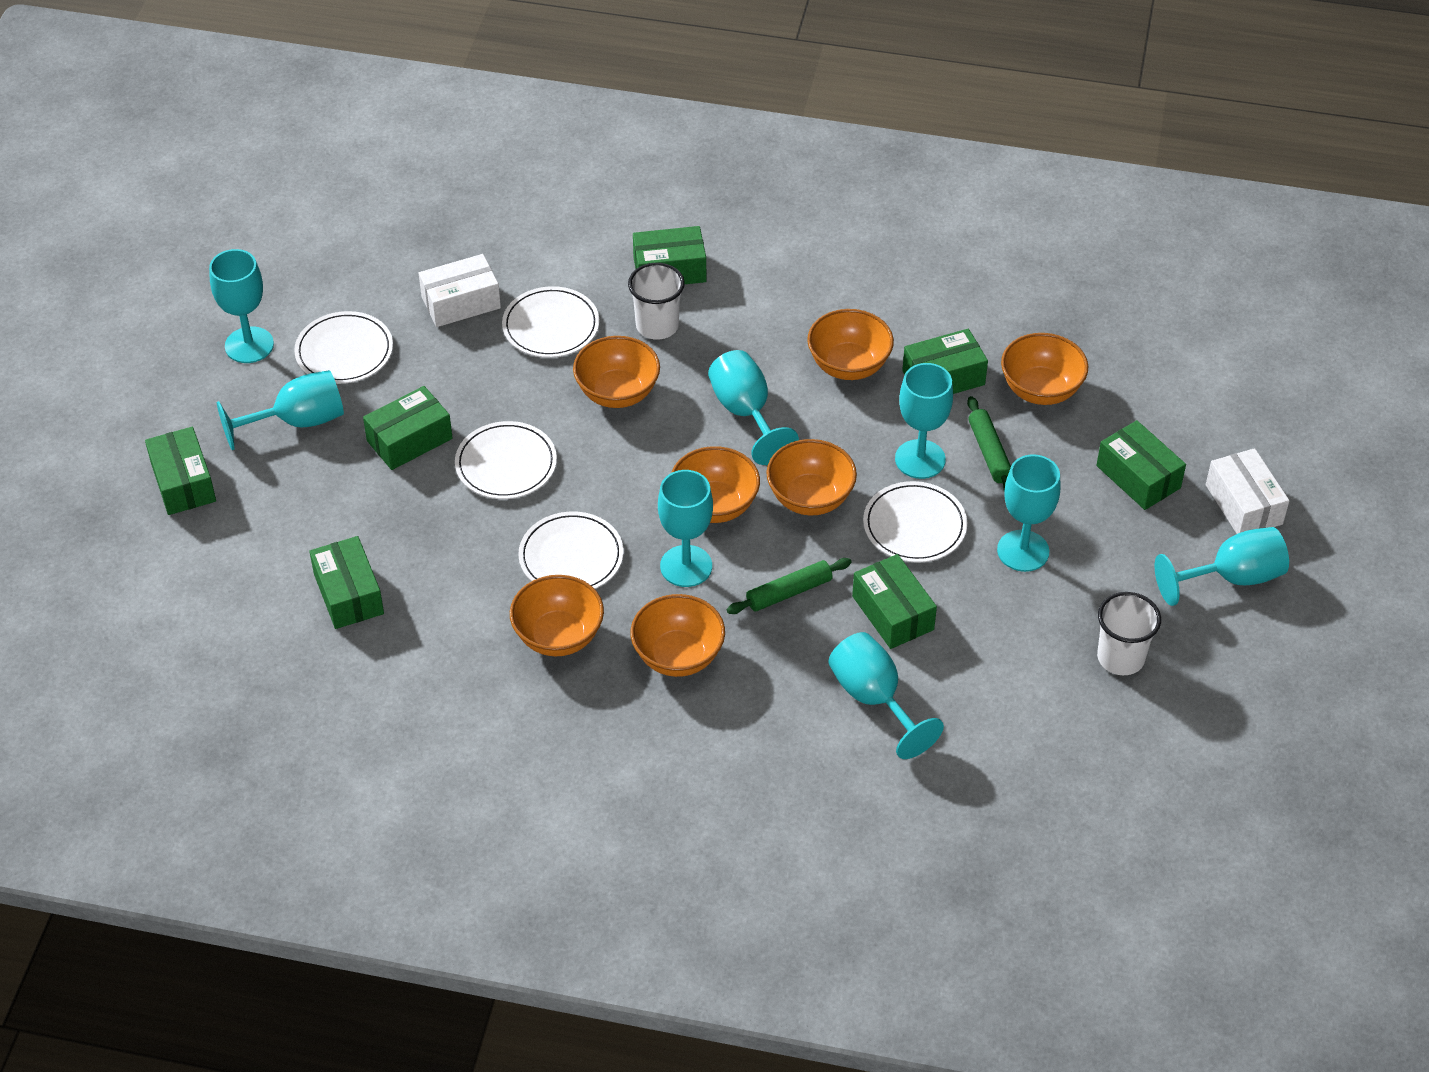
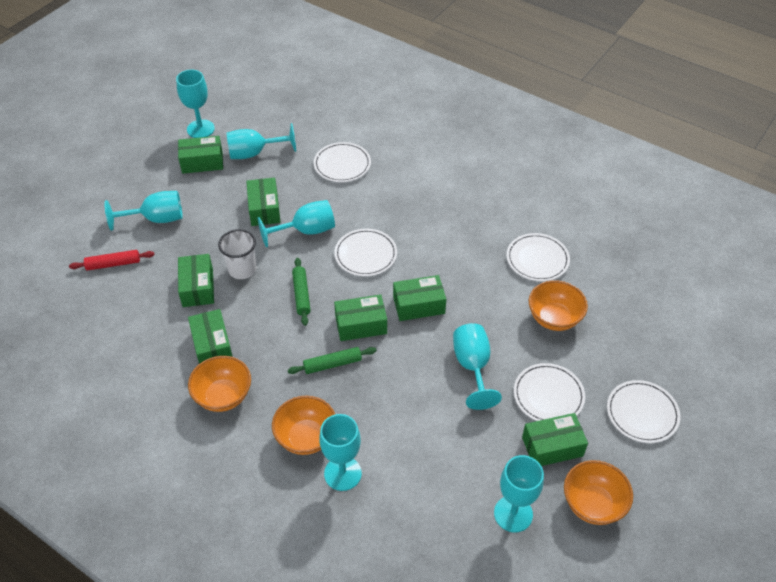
orange bowl: [510,575,604,657] [573,336,660,408] [630,594,725,677] [671,446,760,523] [766,439,857,515] [807,309,894,380] [1001,333,1088,405] = 7 -> [188,356,251,412] [272,396,335,455] [529,280,588,331] [564,460,633,525] = 4
red rolling pin: none = 0 -> [69,250,155,271] = 1
turquoise goblet: [209,249,274,363] [217,370,344,450] [658,470,713,587] [708,350,799,465] [828,632,944,759] [895,363,953,479] [997,454,1061,572] [1155,527,1289,606] = 8 -> [105,191,183,231] [176,69,215,138] [226,123,296,159] [258,200,335,247] [319,414,362,491] [453,323,502,410] [494,455,544,532] = 7
white box: [419,254,501,327] [1206,448,1289,534] = 2 -> none = 0
white cup: [628,263,685,340] [1097,592,1161,675] = 2 -> [218,229,256,279] = 1

